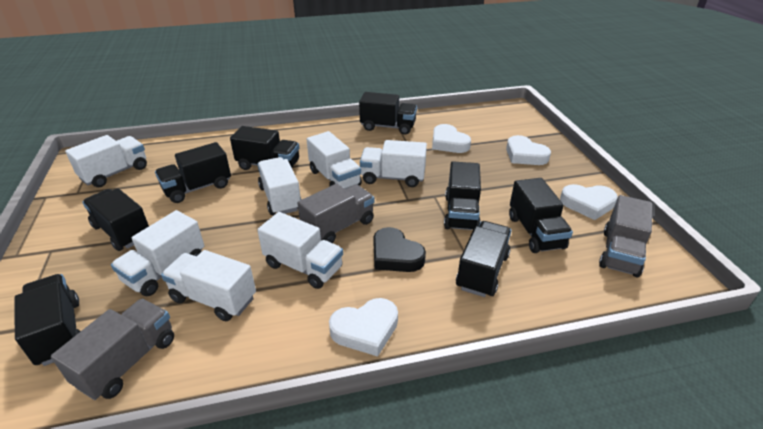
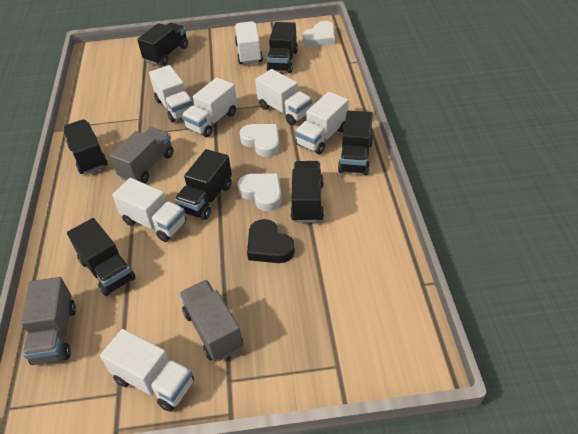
black truck: [15,274,81,366] [82,188,149,251] [155,142,231,203] [230,126,299,170] [359,92,417,135] [444,161,481,230] [456,221,512,297] [509,178,573,253] = 8 -> [63,119,108,174] [67,218,136,296] [137,23,188,66] [175,149,232,220] [266,22,298,73] [290,161,324,223] [338,110,373,175] = 7
white heart: [329,298,398,357] [432,124,471,153] [506,135,551,165] [560,184,618,220] = 4 -> [237,173,282,211] [239,124,280,157] [302,21,335,47] = 3

